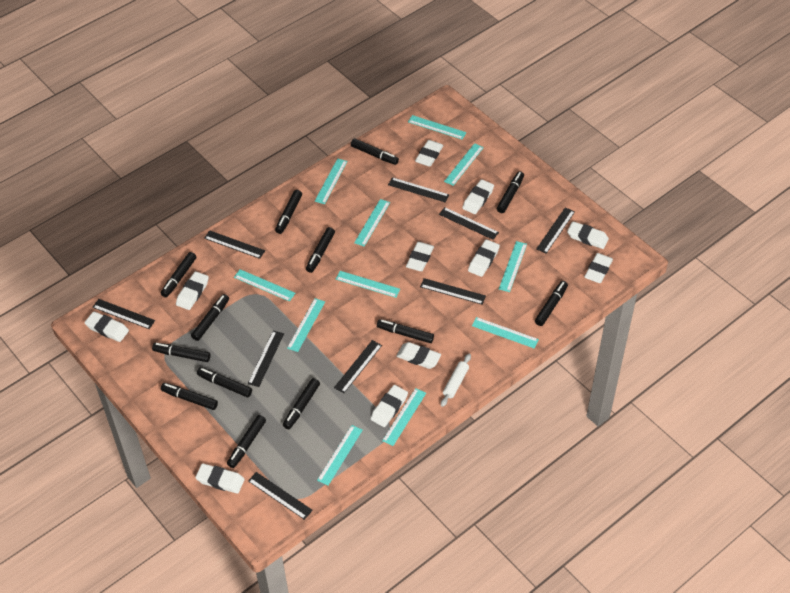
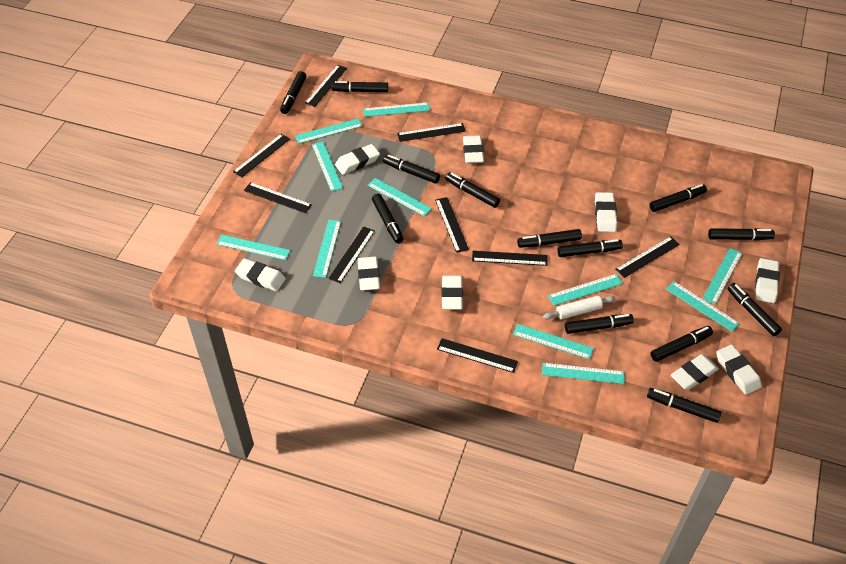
white eraser: [85,311,129,342] [176,271,209,310] [195,463,244,494] [371,385,408,427] [396,342,441,369] [406,242,434,271] [415,140,444,167] [462,179,494,214] [468,239,500,277] [567,221,609,249] [584,253,613,283] = 11 -> [235,258,286,291] [335,144,380,175] [358,257,380,291] [442,275,463,310] [463,135,484,163] [595,192,617,232] [671,354,719,390] [716,345,762,395] [755,258,780,303] = 9

